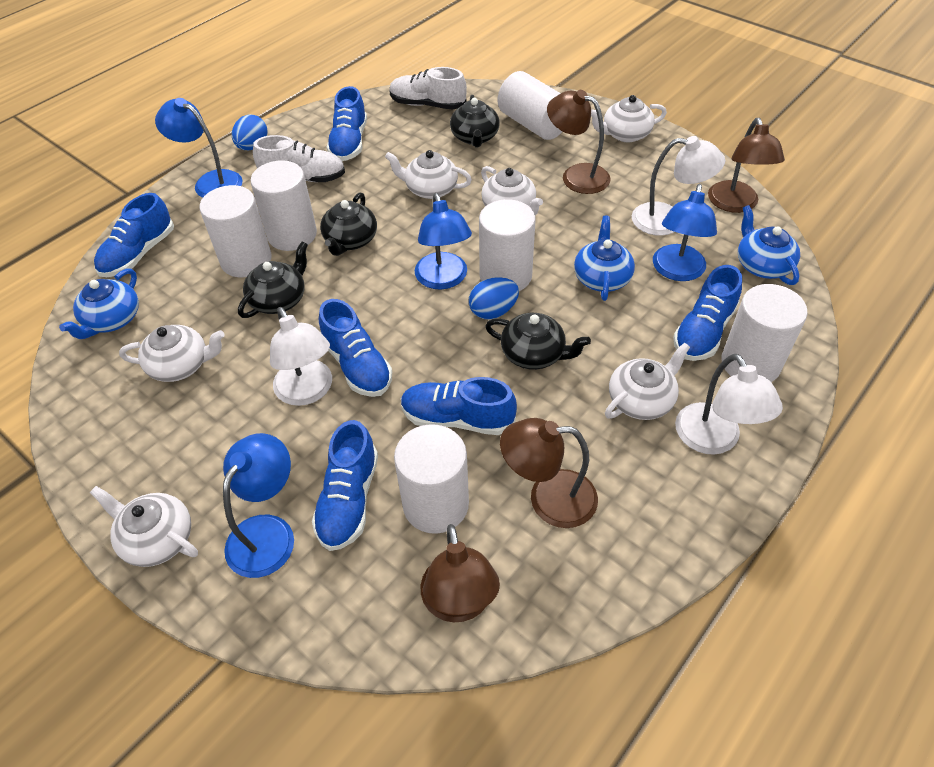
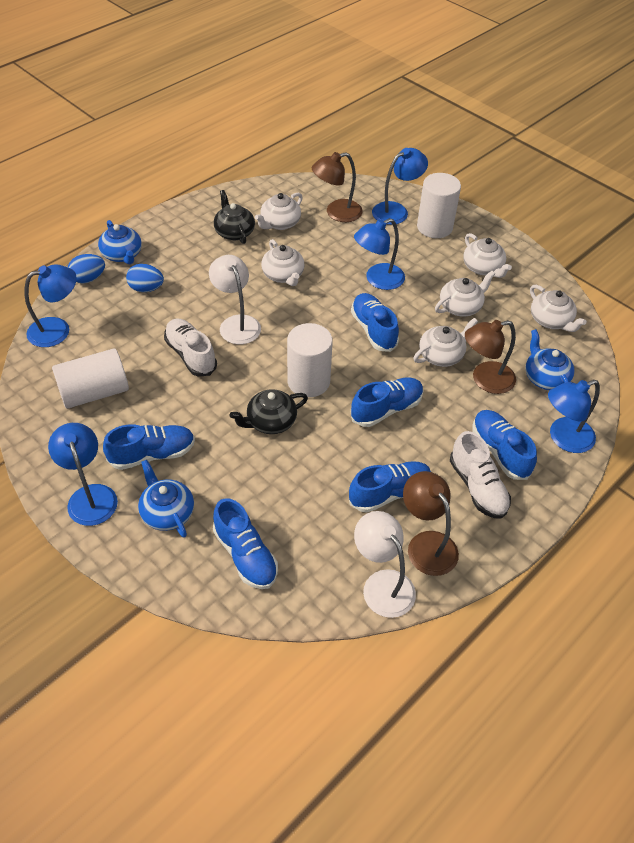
black teapot: [238,242,308,318] [320,192,377,256] [450,95,500,147] [485,313,591,370] = 4 -> [214,190,255,244] [229,389,308,434] = 2
blue lamp: [155,98,242,198] [223,433,294,578] [414,193,472,290] [653,184,717,281] = 4 -> [25,264,76,347] [48,423,118,526] [354,218,405,290] [372,148,428,225] [548,380,600,453] = 5
brown lamp: [421,524,500,622] [500,418,598,528] [547,90,611,194] [708,118,785,213] = 4 -> [312,152,363,222] [403,471,459,576] [465,320,516,394] = 3
white cylinder: [199,185,271,277] [251,160,317,251] [394,424,469,534] [479,199,536,291] [498,71,563,140] [721,284,808,382] = 6 -> [52,348,129,409] [287,323,333,397] [417,173,461,238] = 3
white lamp: [270,307,332,406] [632,136,725,236] [675,354,783,455] = 3 -> [209,255,261,344] [354,511,416,618] = 2

